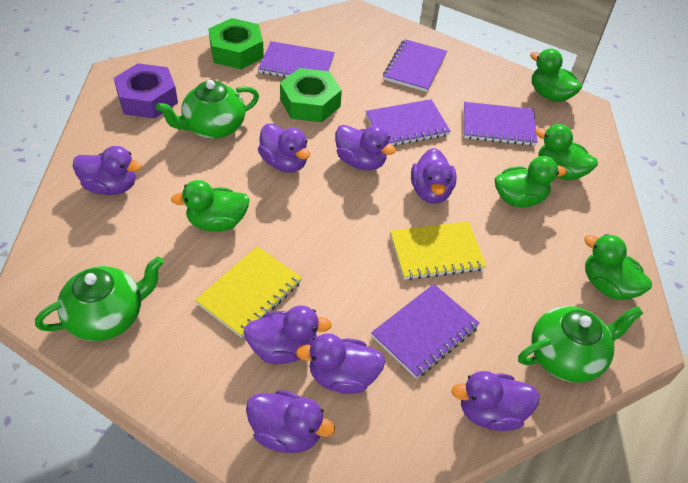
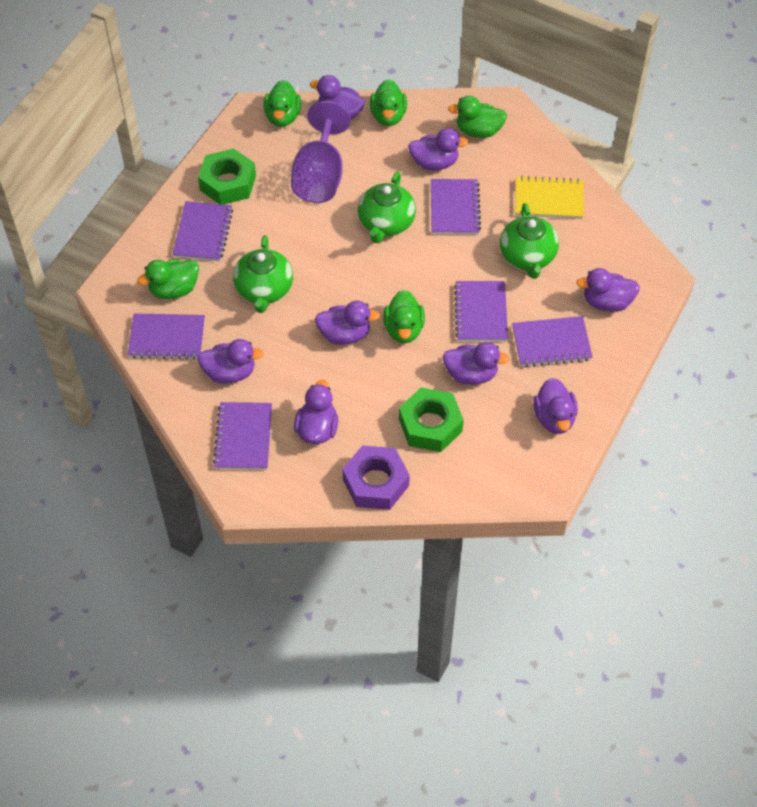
purple goblet: none = 0 -> [291,101,351,203] = 1
purple notebook: [258,41,335,78] [366,99,451,146] [371,284,480,379] [383,39,447,92] [464,102,537,146] = 5 -> [128,313,205,360] [172,201,233,261] [213,402,272,470] [431,179,481,235] [454,281,508,341] [512,316,593,367] = 6
yellow notebook: [195,246,302,338] [390,221,486,280] = 2 -> [515,176,584,219] = 1

